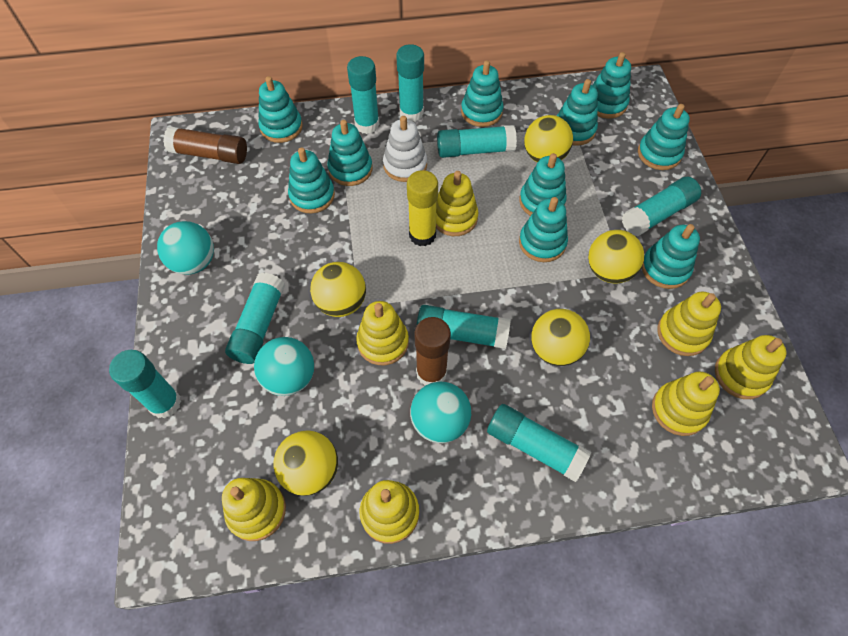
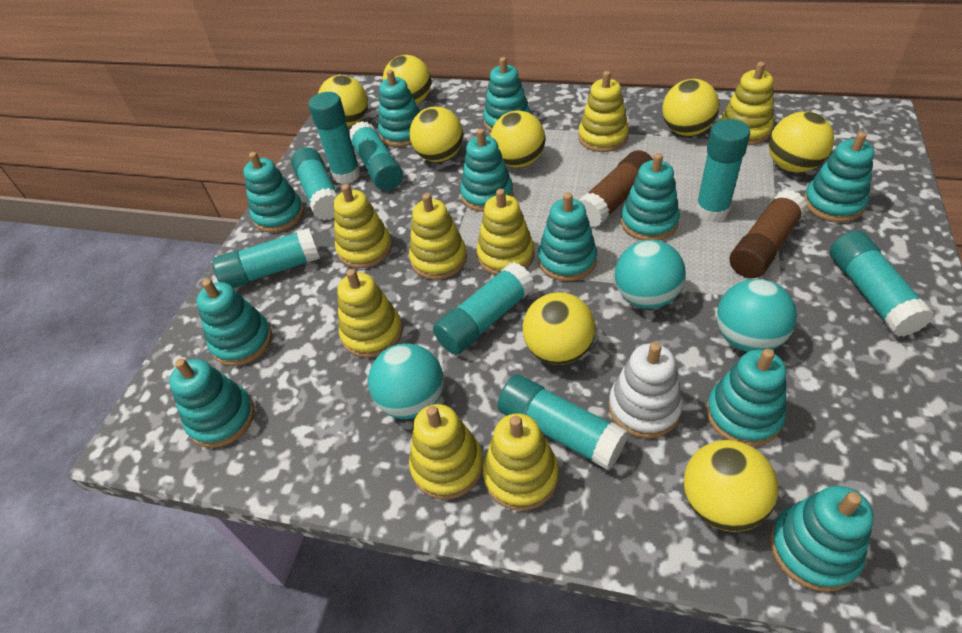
turquoise stacking toy: [258,76,303,143] [288,147,335,214] [327,120,372,186] [461,60,503,127] [519,153,567,216] [519,197,568,262] [557,79,598,146] [593,52,631,119] [638,104,690,170] [642,224,700,289] = 10 -> [169,359,255,448] [196,279,272,366] [243,152,304,233] [378,70,420,147] [460,129,513,212] [483,57,530,132] [538,193,597,281] [621,153,680,240] [706,349,787,446] [770,486,874,592] [804,132,874,222] = 11
yellow ball: [273,430,338,496] [310,262,366,317] [524,115,573,163] [531,309,590,366] [588,230,644,284] = 5 -> [318,75,368,127] [383,55,431,105] [410,107,463,162] [491,111,545,167] [523,292,596,365] [662,79,719,136] [683,440,778,532] [769,112,834,173] = 8
yellow glue stick: [407,170,438,246] = 1 -> none = 0
yellow stacking toy: [222,478,286,541] [356,301,409,365] [360,480,419,544] [436,171,478,236] [652,372,720,436] [657,292,721,356] [715,335,787,399] = 7 -> [334,184,392,268] [337,269,403,358] [409,193,467,280] [409,404,484,500] [476,189,535,275] [483,413,559,511] [578,71,629,152] [720,62,774,145] = 8

